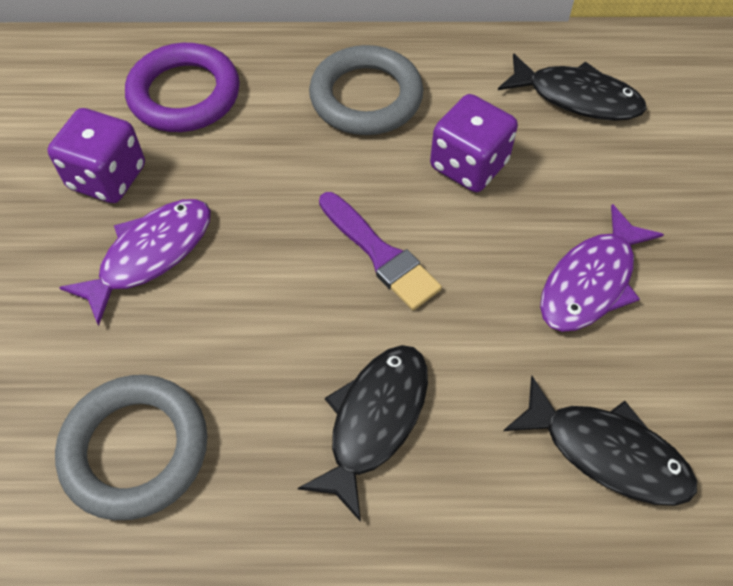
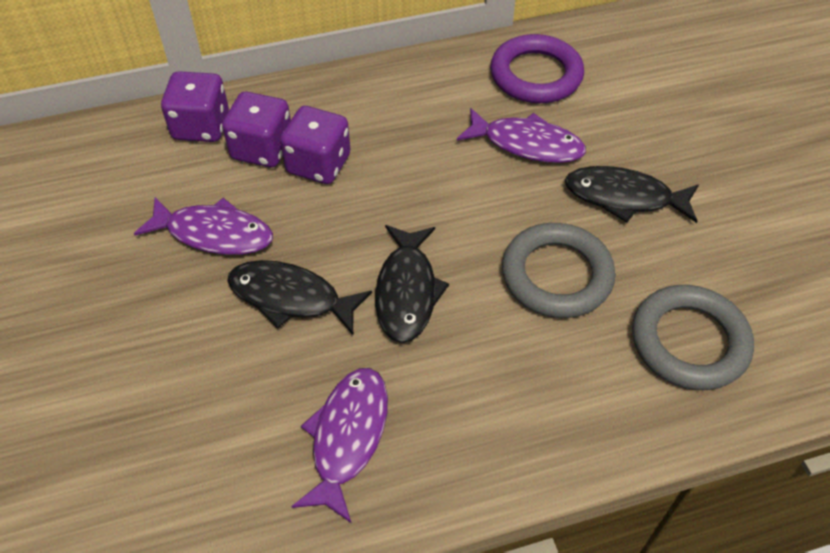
purple brush: [319,192,442,310] = 1 -> none = 0
purple dice: [47,108,145,203] [430,94,518,192] = 2 -> [161,71,229,142] [222,92,291,167] [280,106,350,184] = 3
purple fish: [59,199,211,326] [540,204,664,332] = 2 -> [134,197,273,255] [291,368,388,523] [457,108,586,163] = 3

